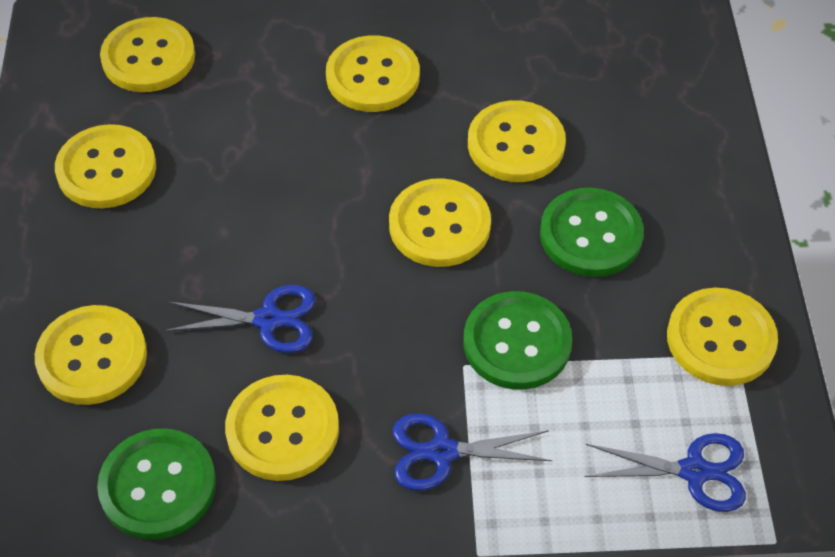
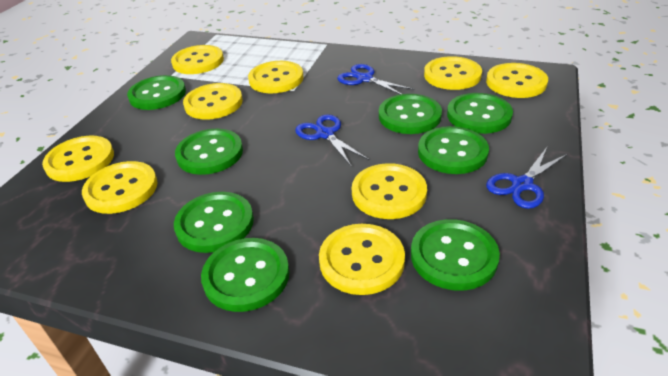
green button: [97,429,216,540] [464,291,572,390] [540,188,644,277] = 3 -> [127,75,186,110] [174,192,254,253] [175,129,243,175] [201,238,289,312] [379,94,442,134] [411,219,500,291] [418,126,489,174] [447,93,513,134] = 8
yellow button: [35,305,147,405] [55,124,156,208] [100,17,195,92] [225,375,339,481] [326,35,420,112] [389,178,491,267] [468,100,566,182] [667,288,778,386] = 8 -> [42,136,114,182] [82,161,158,214] [171,45,224,74] [183,83,243,120] [248,61,304,93] [319,224,405,295] [352,163,427,219] [424,56,482,90] [486,63,548,98] = 9

